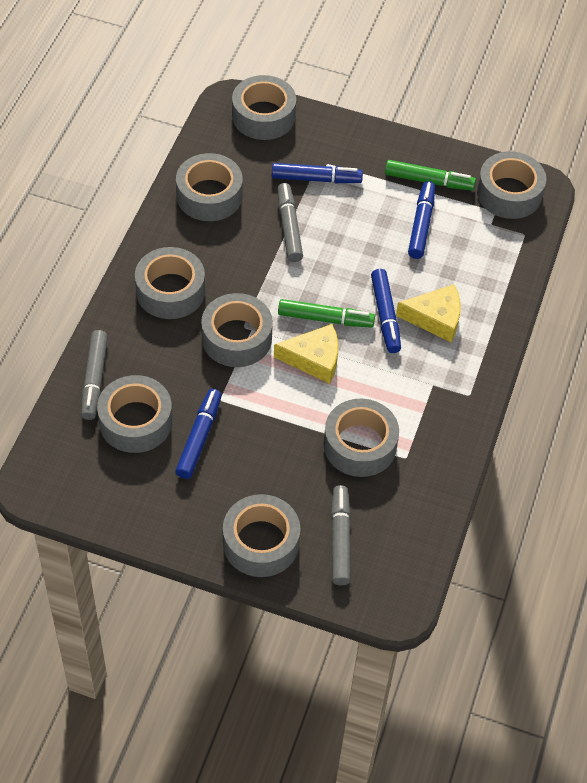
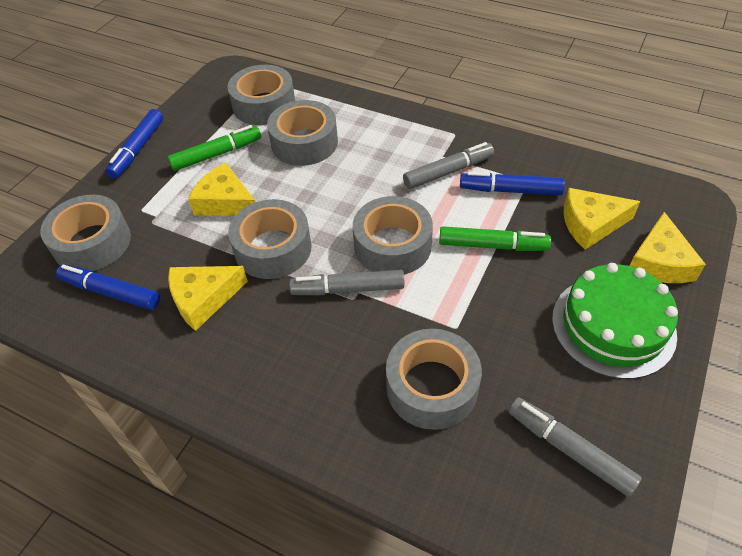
blue marker: [175,389,222,479] [272,163,363,183] [371,269,401,353] [408,181,435,259] = 4 -> [56,264,160,310] [105,109,163,179] [460,172,565,195] = 3
green cake: none = 0 -> [552,263,678,379] = 1
grey tape: [97,375,172,453] [135,247,205,319] [176,153,243,221] [201,293,273,367] [223,494,300,577] [232,75,296,140] [324,399,399,477] [477,151,546,219] = 8 -> [40,195,131,271] [228,65,295,125] [228,199,312,279] [267,100,338,166] [353,196,433,275] [386,329,482,430] = 6
yellow cheese: [274,324,338,384] [396,284,461,342] = 2 -> [168,266,248,331] [188,162,255,216] [563,188,640,250] [630,212,706,283] = 4

